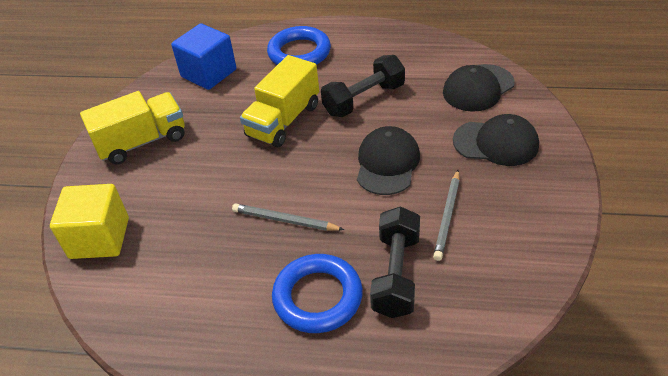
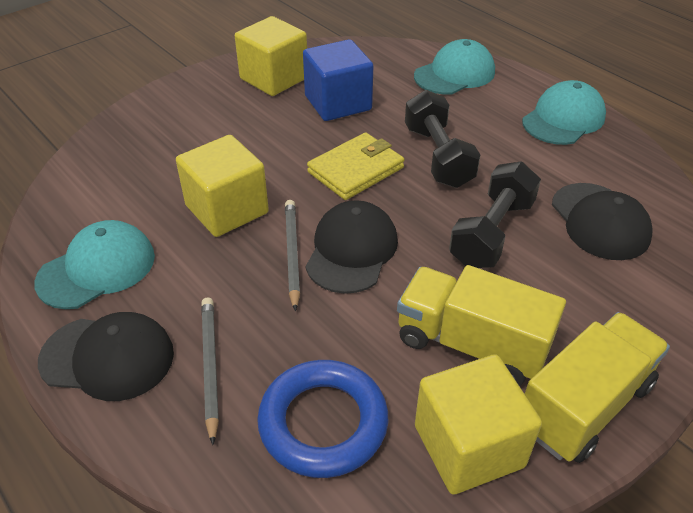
blue ring: [267,26,331,65] [272,254,363,333] = 2 -> [257,360,388,478] = 1
turquoise cap: none = 0 -> [34,220,155,309] [414,39,495,94] [522,80,606,145] = 3
yellow cube: [50,184,129,259] = 1 -> [176,135,269,237] [235,16,307,96] [415,354,542,495] = 3
yellow wallet: none = 0 -> [307,132,404,200] = 1

